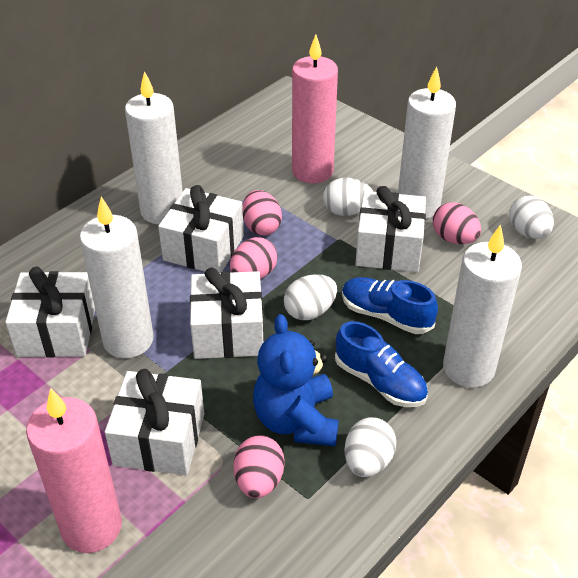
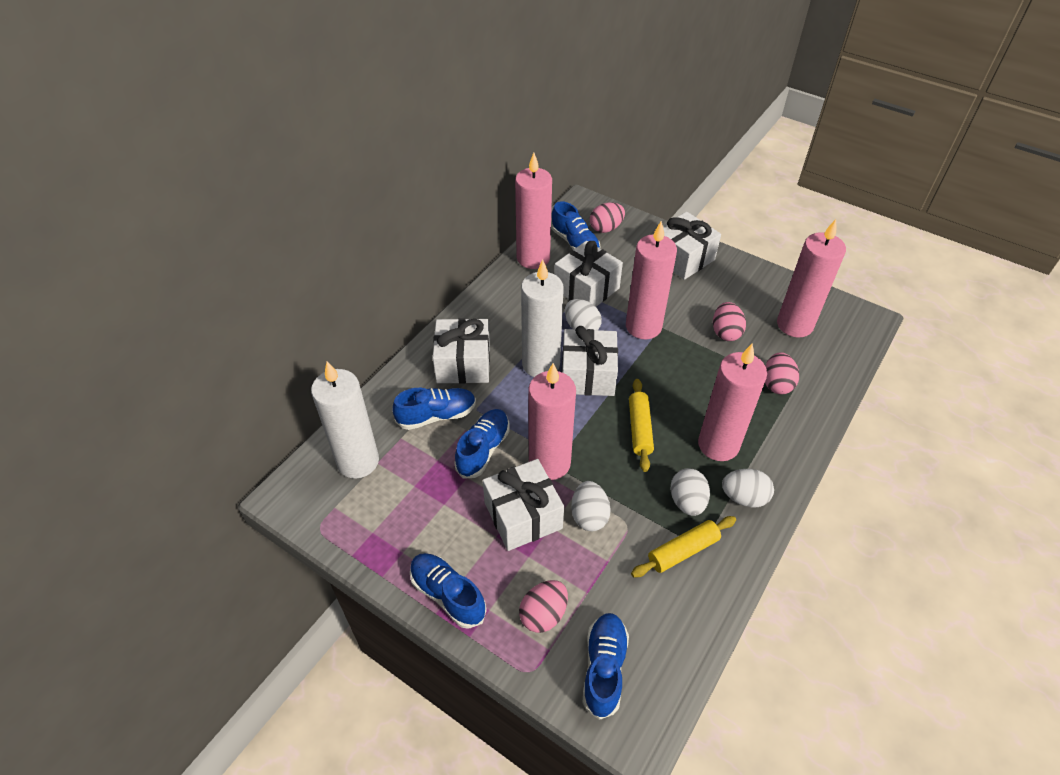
blue shoe: [335,321,428,407] [342,277,438,334] = 2 -> [393,388,476,430] [410,553,487,629] [454,409,510,479] [551,201,600,250] [583,613,629,720] = 5
blue teddy bear: [253,314,339,446] = 1 -> none = 0
pink candle: [26,388,122,553] [292,34,338,183] = 2 -> [515,153,552,269] [528,363,576,480] [626,221,677,339] [698,343,767,461] [777,219,846,337] = 5
white candle: [79,197,154,358] [125,71,183,224] [398,67,456,219] [443,224,522,388] = 4 -> [311,361,379,479] [521,260,564,377] = 2
yellow rolling pin: none = 0 -> [629,379,654,472] [631,516,736,577] = 2

